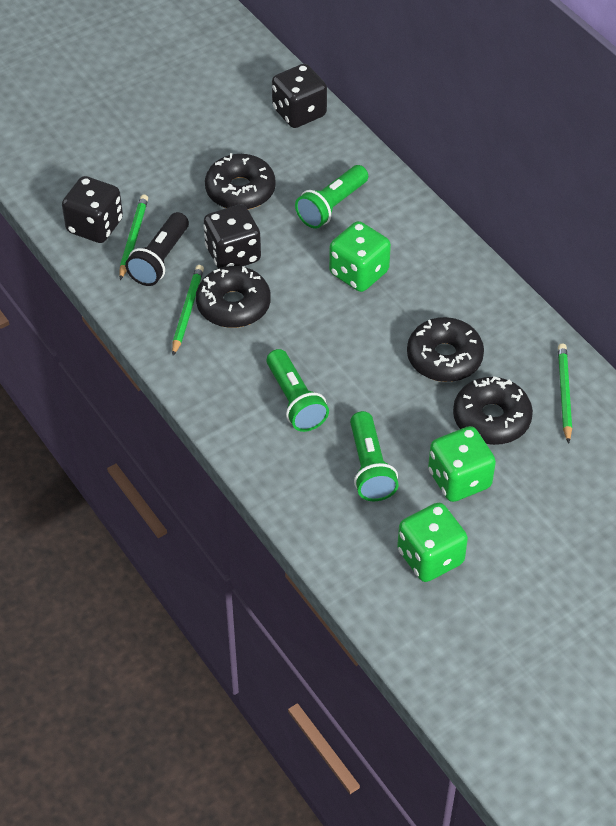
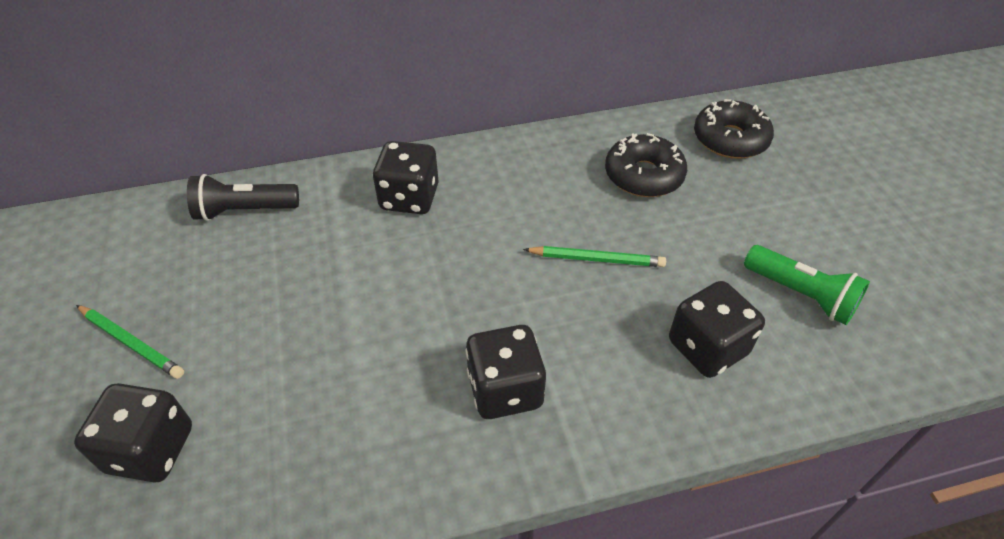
black dice: [62,176,123,243] [203,204,261,269] [272,64,327,128] = 3 -> [74,383,192,483] [373,141,439,214] [465,325,546,419] [669,281,765,378] = 4
black donut: [196,266,271,328] [205,153,276,209] [407,317,484,382] [453,377,533,445] = 4 -> [605,133,687,197] [694,99,774,159] = 2
green dice: [329,221,391,292] [397,503,468,582] [428,426,496,502] = 3 -> none = 0
green flashlight: [266,349,329,432] [295,165,368,229] [350,411,399,501] = 3 -> [744,245,870,325] = 1
green pencil: [119,194,148,280] [172,265,204,356] [558,343,572,444] = 3 -> [76,305,184,379] [523,246,666,267] = 2

